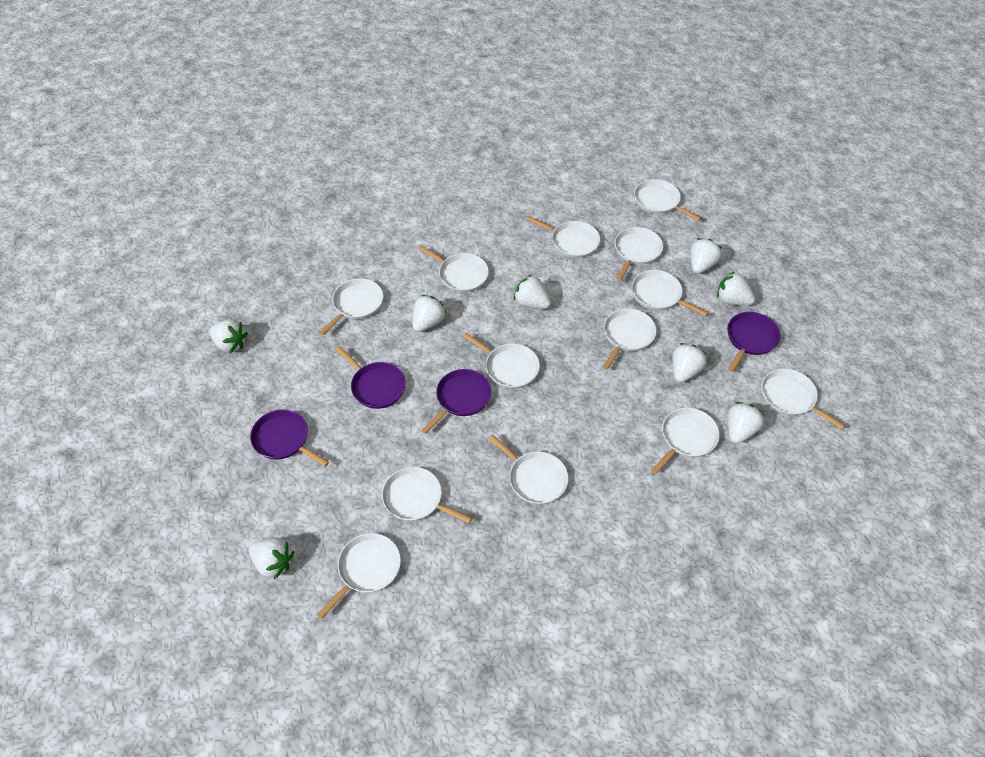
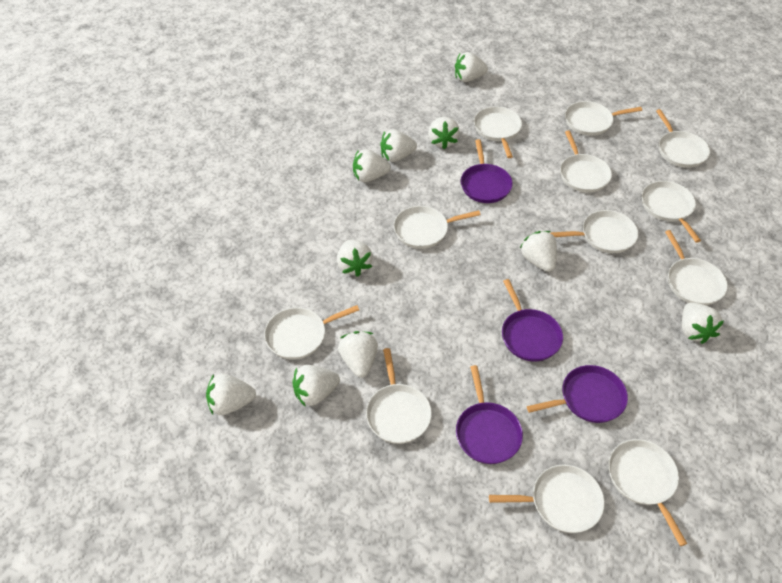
white pan: [317,533,401,619] [319,278,383,335] [382,467,472,523] [417,245,489,292] [463,333,540,389] [488,434,568,505] [526,216,600,258] [603,308,656,370] [615,227,663,280] [632,270,709,316] [634,179,701,221] [651,408,720,474] [761,369,846,430] = 13 -> [264,305,359,360] [366,348,432,444] [393,206,481,249] [474,106,522,158] [489,464,605,533] [551,210,638,253] [560,130,612,193] [565,101,642,136] [608,439,687,546] [642,181,701,243] [656,109,710,168] [665,230,728,305] = 12
white strawberry: [209,319,248,353] [249,537,295,579] [413,295,447,332] [514,275,551,309] [672,343,707,383] [690,238,722,274] [717,272,755,306] [727,402,764,444] = 8 -> [206,374,256,415] [293,365,340,407] [337,240,373,277] [338,331,378,378] [353,149,391,182] [380,129,417,162] [428,117,460,149] [455,52,488,82] [520,231,557,272] [682,302,724,344] = 10

